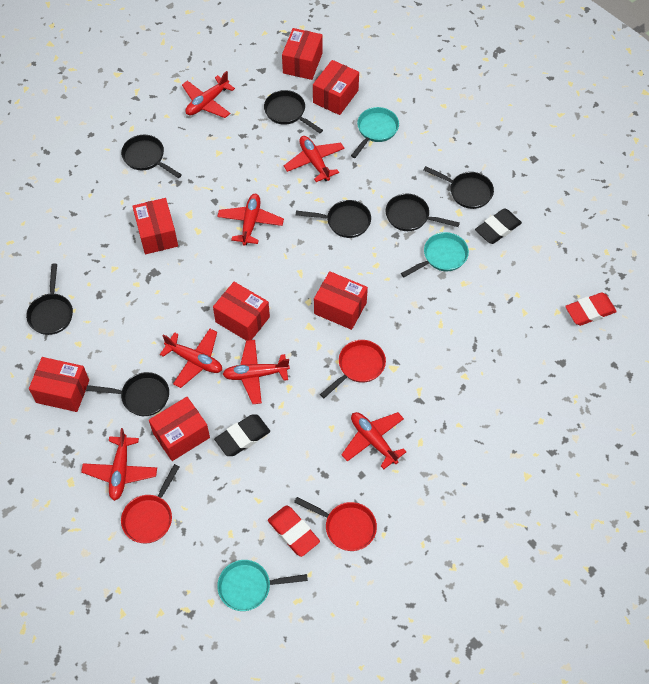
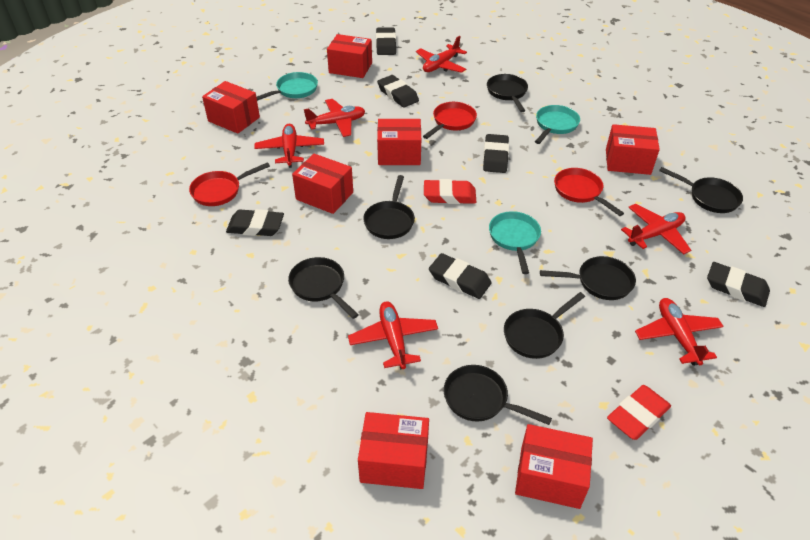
black eraser: [214,415,270,456] [475,208,522,244] = 2 -> [226,209,284,236] [376,27,396,55] [377,75,419,108] [429,253,492,299] [483,134,509,173] [707,262,770,307] = 6
red plane: [81,428,157,501] [160,329,222,388] [182,71,235,118] [217,194,284,246] [222,340,290,404] [284,136,344,182] [341,412,406,469] = 7 -> [254,124,324,168] [304,99,365,137] [348,301,438,369] [416,36,467,73] [621,204,691,254] [635,298,724,366] = 6

